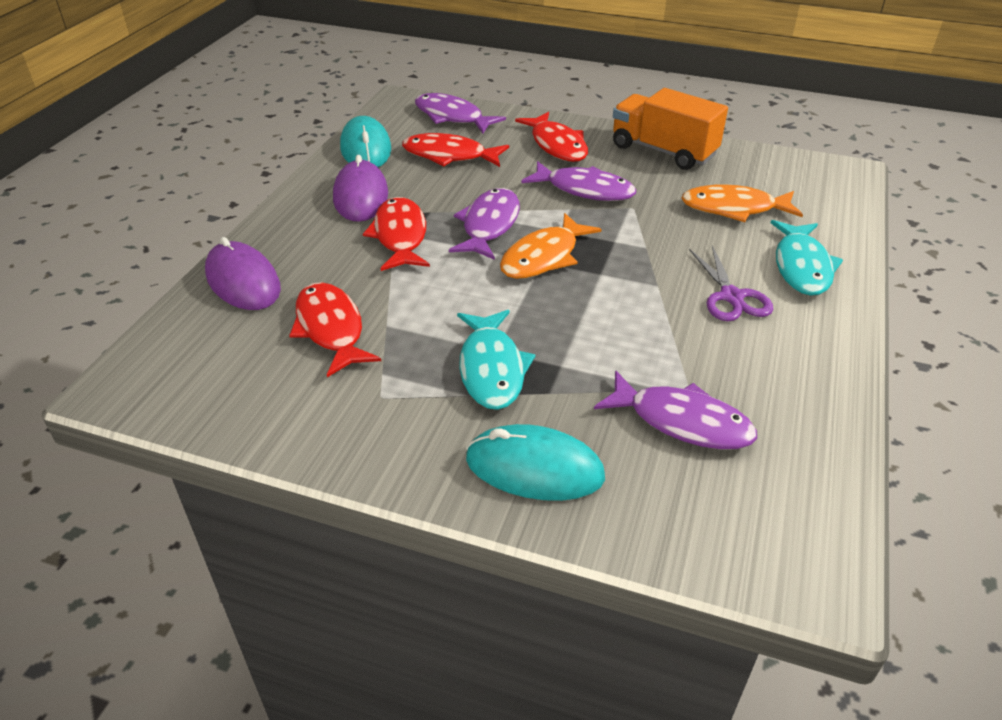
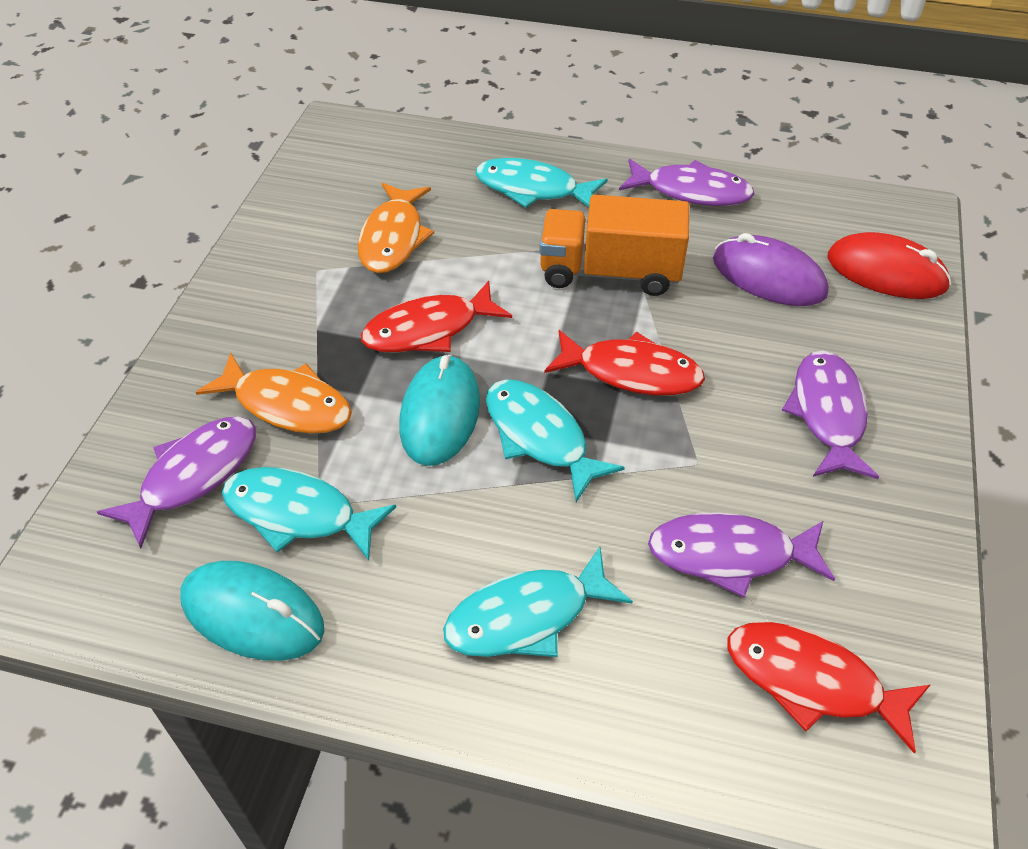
purple mouse: [205,237,281,310] [333,155,388,222] = 2 -> [713,233,829,306] = 1
purple scissors: [689,246,774,321] = 1 -> none = 0
red fish: [289,282,381,377] [363,197,430,271] [402,133,509,167] [515,112,588,162] = 4 -> [361,281,512,353] [544,330,705,396] [727,622,930,753] = 3
red mouse: none = 0 -> [827,232,951,299] = 1
turquoise fish: [457,310,535,410] [771,220,843,296] = 2 -> [222,467,396,560] [443,547,633,657] [476,158,607,208] [486,380,625,502] = 4

